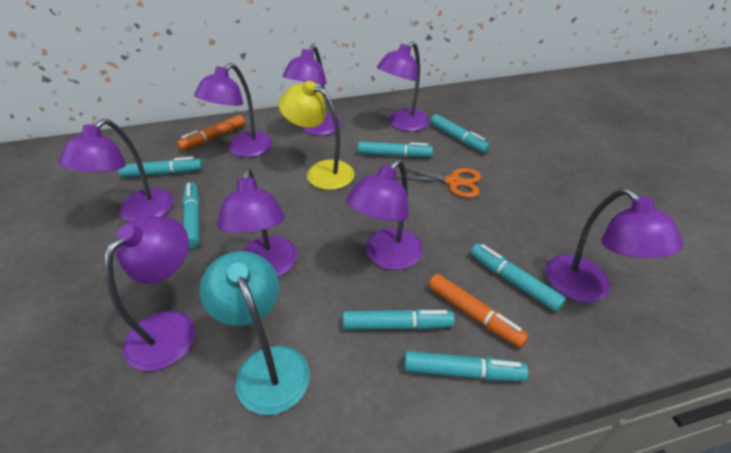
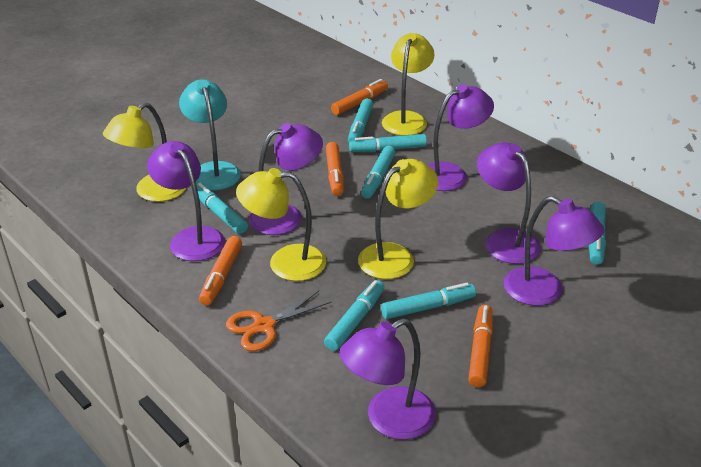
orange marker: [177,115,245,151] [428,274,529,348] = 2 -> [199,236,242,305] [326,142,344,196] [331,79,388,115] [468,305,493,387] = 4
purple lamp: [59,119,174,222] [104,216,195,371] [194,63,273,157] [217,168,297,277] [282,45,342,136] [347,159,423,270] [377,42,429,131] [546,188,683,302] = 8 -> [147,141,225,261] [249,123,323,235] [340,318,436,440] [427,84,494,191] [477,142,541,264] [504,196,604,306] = 6
yellow lamp: [278,81,355,190] = 1 -> [103,102,186,202] [236,168,326,281] [358,159,438,279] [382,33,435,136] = 4

